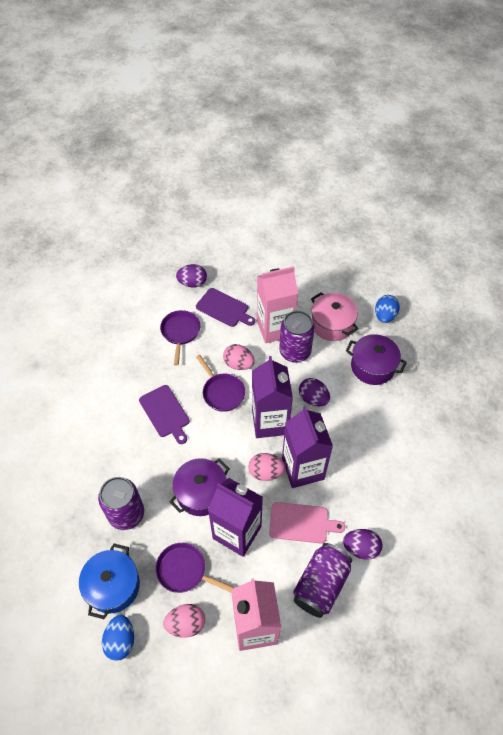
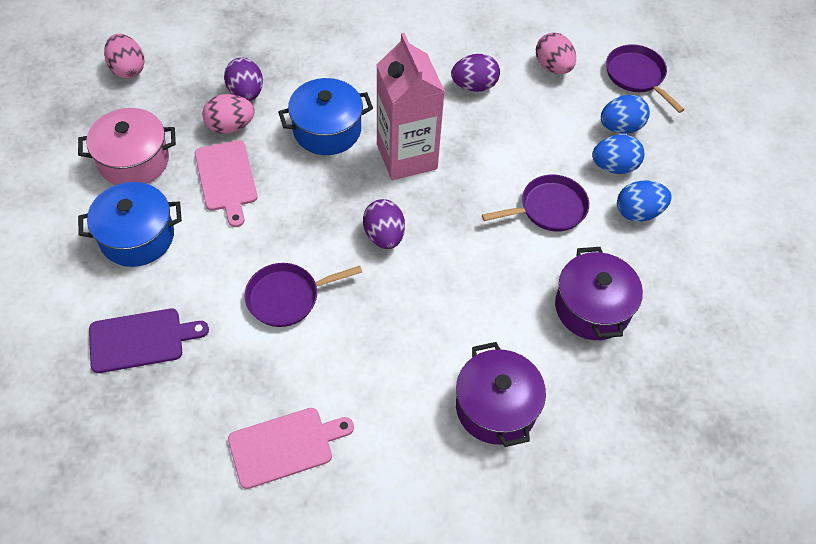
blue egg: [102,615,134,661] [375,295,400,323] = 2 -> [592,134,644,174] [601,95,650,134] [617,181,672,222] = 3
blue pot: [79,543,140,619] = 1 -> [78,182,182,267] [278,78,373,155] = 2
pink carton: [231,578,281,651] [257,266,298,343] = 2 -> [377,33,445,180] = 1
pink cutting board: [269,502,345,544] = 1 -> [195,140,258,227] [228,408,354,489] = 2
purple can: [98,477,144,530] [279,311,315,363] [293,543,353,618] = 3 -> none = 0
purple carton: [208,478,263,557] [252,356,293,438] [282,406,333,488] = 3 -> none = 0
purple cutting board: [139,385,190,444] [196,288,255,327] = 2 -> [89,309,209,373] = 1

